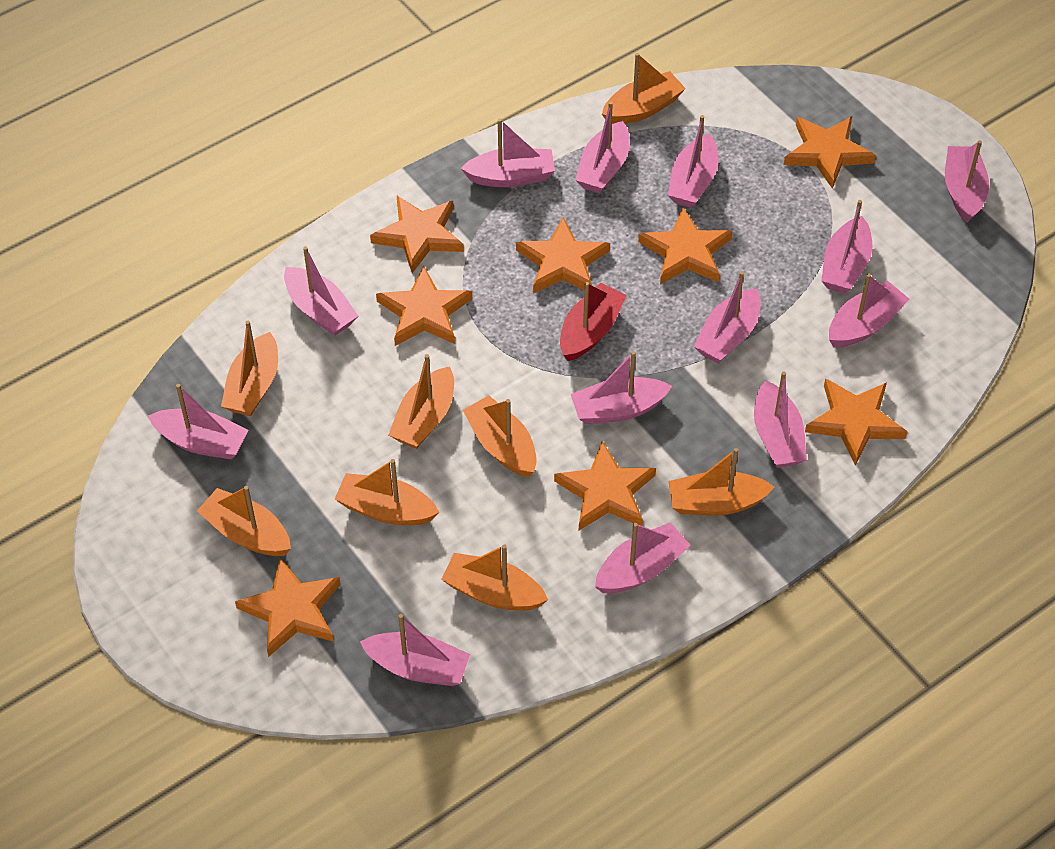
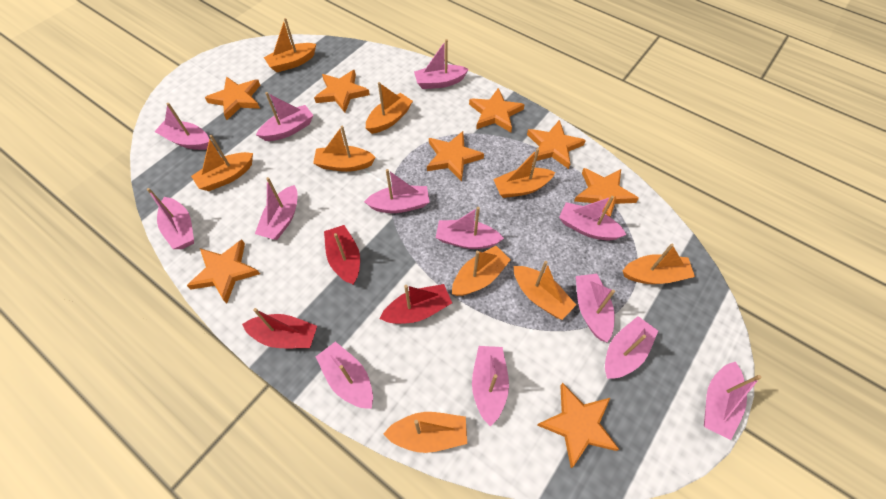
orange boat: [197,486,291,556] [221,321,278,416] [335,459,440,525] [389,354,454,449] [441,544,548,611] [463,395,537,477] [602,53,686,124] [669,448,774,516] = 8 -> [191,135,253,191] [264,18,316,72] [313,126,376,172] [366,82,413,134] [383,412,467,453] [452,246,511,296] [493,148,555,198] [514,261,576,320] [622,244,695,284] = 9
red boat: [560,282,627,361] = 1 -> [242,308,317,348] [324,225,360,285] [380,284,452,324] = 3

